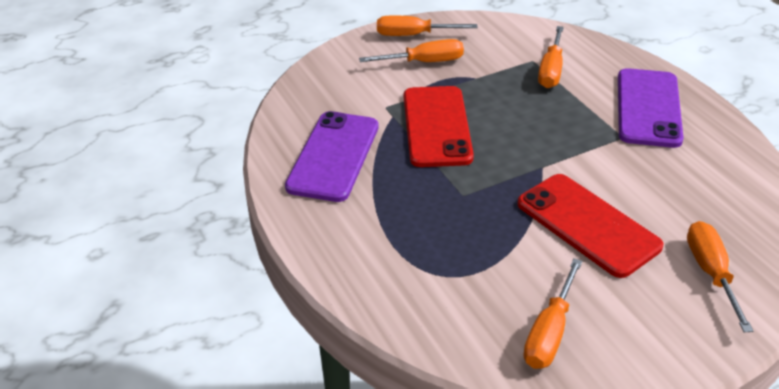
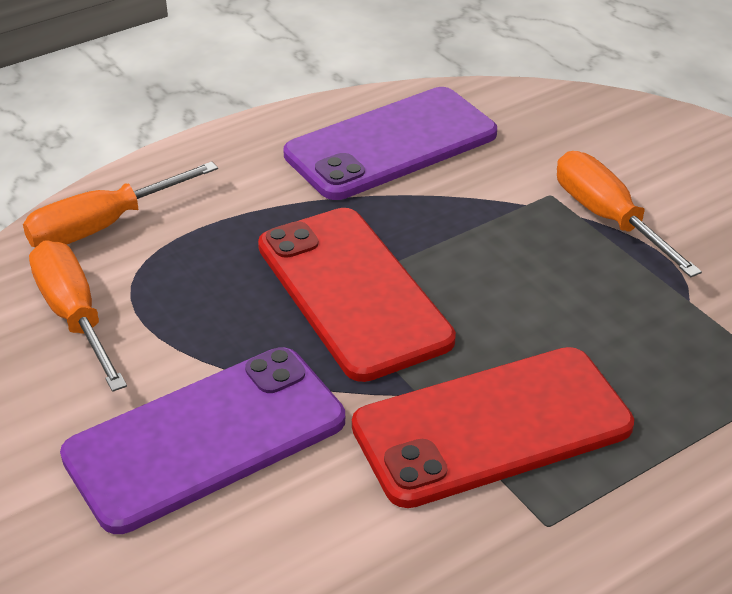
orange screwdriver: [359,39,464,62] [377,15,478,36] [524,258,582,369] [538,26,564,88] [687,221,753,332] = 5 -> [23,161,218,247] [29,241,127,392] [557,151,702,277] = 3

